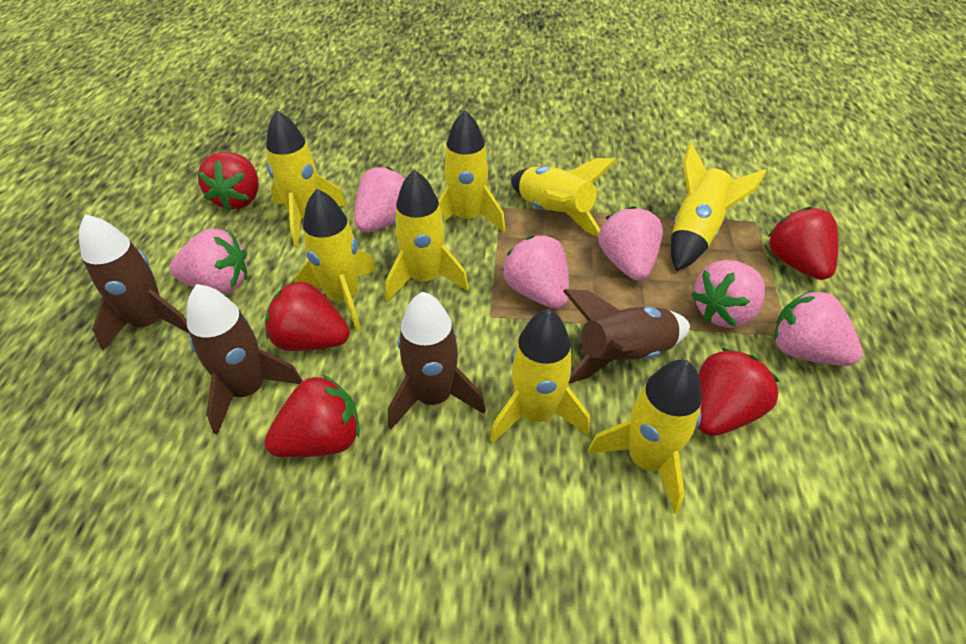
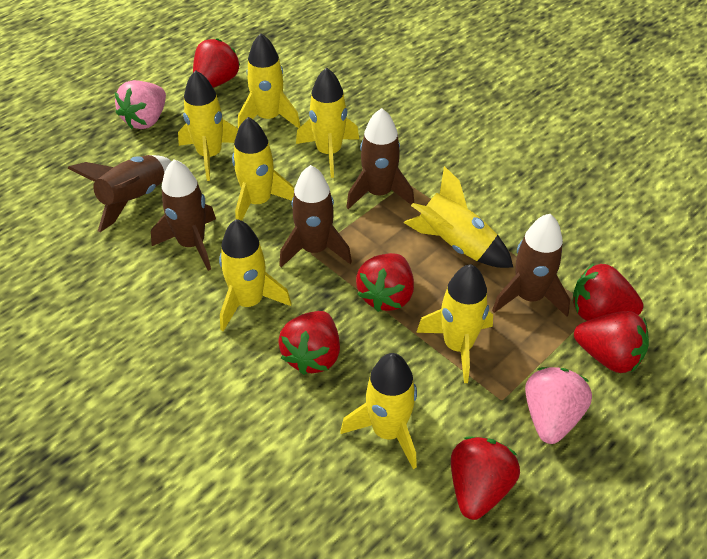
brown rocket: [79,214,189,350] [187,284,303,435] [388,292,486,429] [563,289,690,384] = 4 -> [68,155,172,232] [151,159,216,271] [279,165,352,267] [346,108,414,209] [492,214,570,317] = 5
pink strawberry: [169,228,247,294] [354,167,405,232] [502,235,569,309] [598,206,663,281] [691,260,765,328] [774,290,863,366] = 6 -> [115,80,166,129] [525,367,592,444] = 2
red strawberry: [197,152,258,211] [265,281,350,351] [265,374,360,458] [698,348,780,436] [768,207,838,280] = 5 -> [193,38,240,88] [279,311,340,375] [356,253,414,312] [451,437,520,520] [572,263,644,321] [574,311,649,373] = 6

